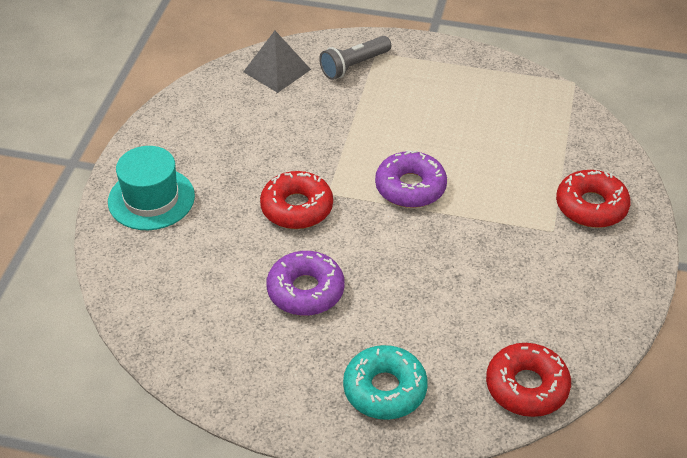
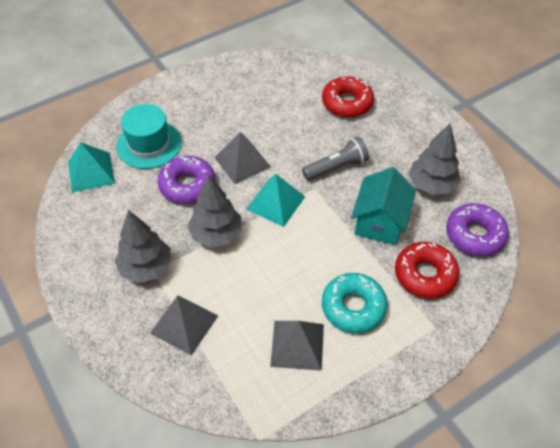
grey pyramid: [243,31,311,93] = 1 -> [150,295,218,356] [214,132,271,184] [270,321,324,371] = 3
grey tree: none = 0 -> [115,210,171,283] [188,174,242,248] [409,123,461,195] = 3
red donut: [260,171,333,229] [486,343,571,417] [556,170,631,228] = 3 -> [322,76,374,117] [395,242,459,299] = 2
turquoise house: none = 0 -> [351,167,416,245] = 1
turquoise pyramid: none = 0 -> [68,142,115,192] [246,174,305,227] = 2

